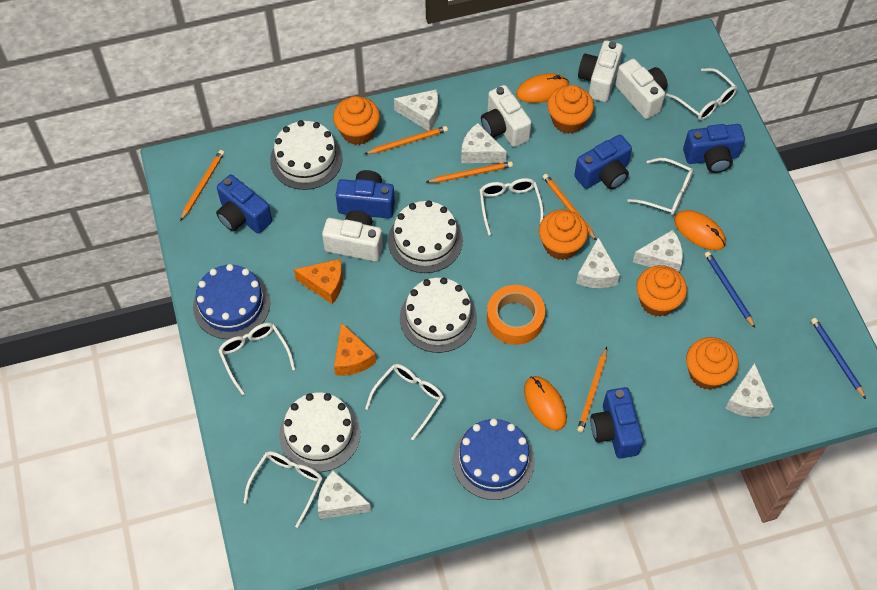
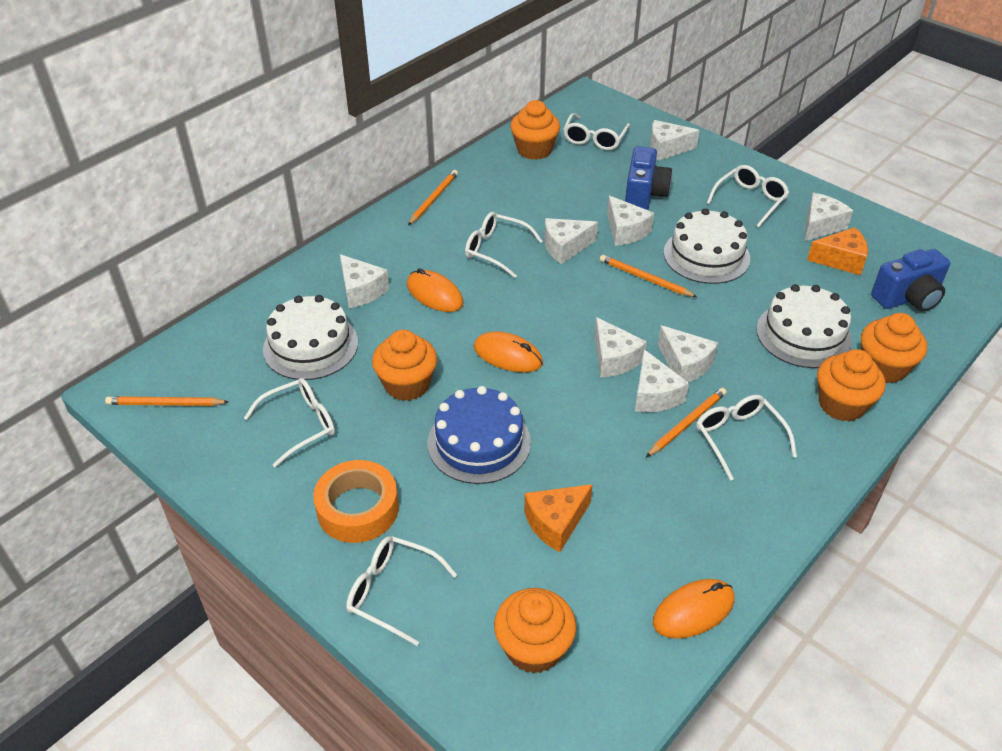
blue cake: [193,264,270,339] [453,419,535,500] = 2 -> [427,386,531,484] = 1
blue camera: [216,175,272,234] [336,170,395,218] [574,135,632,189] [590,387,644,459] [683,124,745,173] = 5 -> [625,146,672,210] [871,249,950,312] = 2
blue pencil: [705,251,755,328] [811,318,866,399] = 2 -> none = 0
orange pencil: [180,150,225,221] [365,126,448,154] [427,161,513,183] [543,174,597,241] [577,347,607,433] = 5 -> [105,396,229,406] [408,170,458,225] [600,255,697,297] [646,388,727,457] = 4
white cake: [270,120,343,190] [279,393,360,472] [388,200,463,273] [400,277,477,353] = 4 -> [263,295,358,380] [664,208,750,284] [756,284,852,368] = 3
white camera: [322,210,383,262] [481,85,532,147] [578,40,623,102] [615,59,668,119] = 4 -> none = 0
white cheese: [318,470,371,519] [394,89,438,131] [461,123,507,163] [576,237,620,288] [633,230,683,272] [726,363,774,417] = 6 -> [340,254,389,308] [545,218,598,264] [595,317,647,377] [607,196,654,246] [635,349,689,412] [650,120,700,161] [658,325,718,382] [804,193,853,241] = 8

